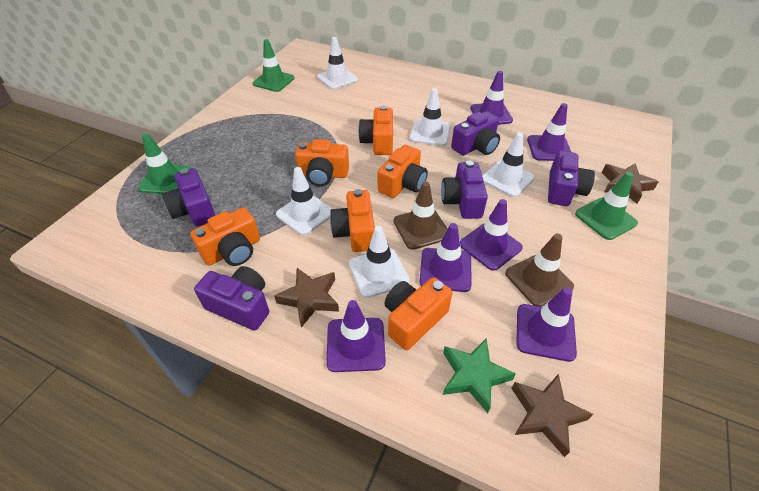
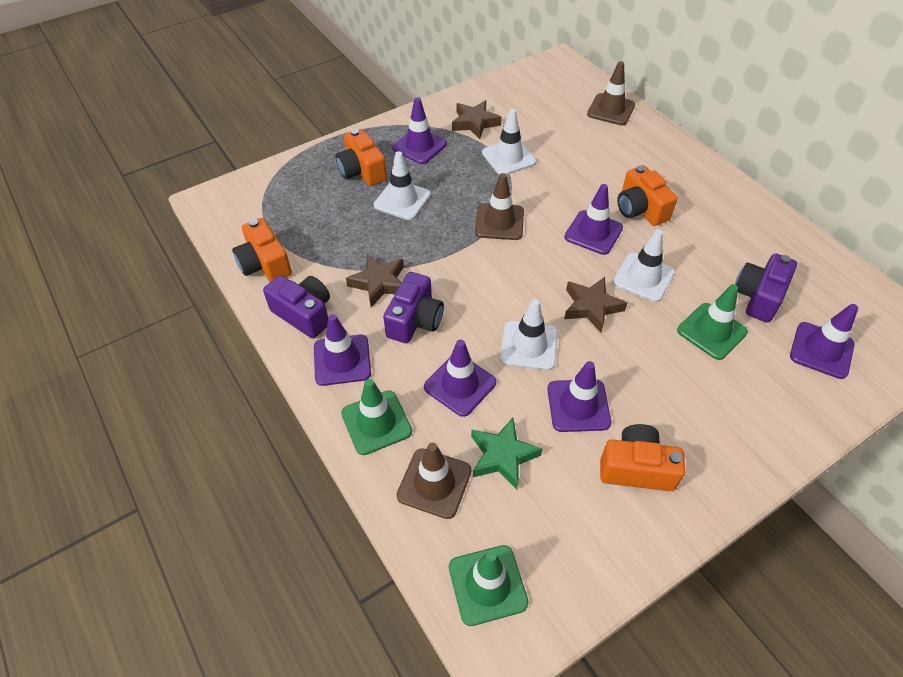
brown traffic cone: [393,182,447,250] [505,234,574,307] = 2 -> [397,442,472,519] [475,173,524,240] [587,61,635,125] = 3
orange camera: [191,207,260,266] [295,139,349,186] [330,189,375,252] [358,106,393,155] [378,145,428,198] [384,277,452,350] = 6 -> [232,218,292,282] [336,129,387,186] [600,424,685,491] [617,165,678,226] = 4
purple camera: [162,168,215,226] [194,266,269,330] [441,161,488,219] [451,111,500,156] [548,151,595,206] = 5 -> [263,275,330,339] [383,272,444,343] [735,253,797,323] = 3
white traffic cone: [276,167,333,235] [317,37,358,89] [349,226,410,298] [410,88,451,146] [482,133,535,197] = 5 -> [374,151,431,220] [482,109,536,175] [500,299,558,370] [613,229,675,302] = 4

